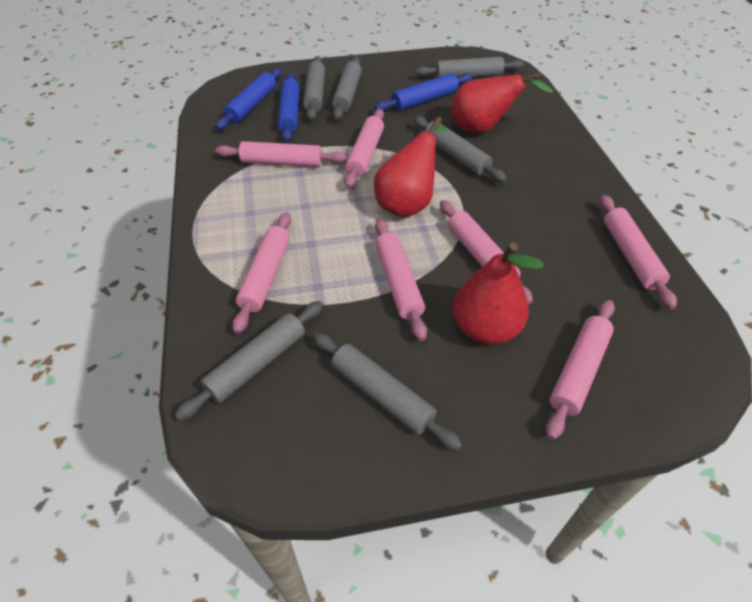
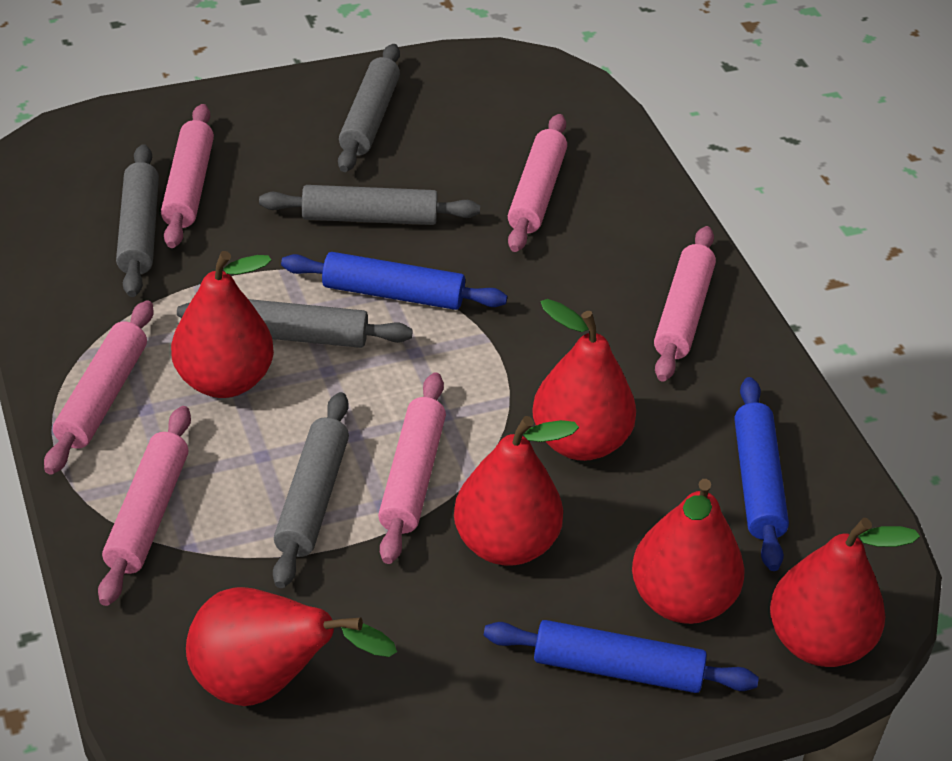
grey rolling pin: [175,301,323,421] [303,56,325,120] [313,332,462,451] [332,56,362,120] [413,116,507,183] [415,56,524,78] = 6 -> [116,144,159,297] [177,299,413,348] [259,185,480,225] [273,392,349,588] [338,44,400,172] = 5
pink rolling pin: [215,141,347,167] [232,212,291,334] [344,109,384,188] [375,218,427,341] [440,200,533,305] [546,300,615,440] [600,195,677,309] = 7 -> [44,300,154,475] [98,406,191,606] [161,104,214,248] [378,372,446,564] [508,114,567,252] [654,226,716,382] = 6
red pear: [374,116,447,218] [451,72,554,133] [453,242,544,345] = 3 -> [171,251,274,398] [186,587,397,706] [454,416,579,566] [532,299,636,461] [632,479,745,624] [770,518,920,667] = 6

